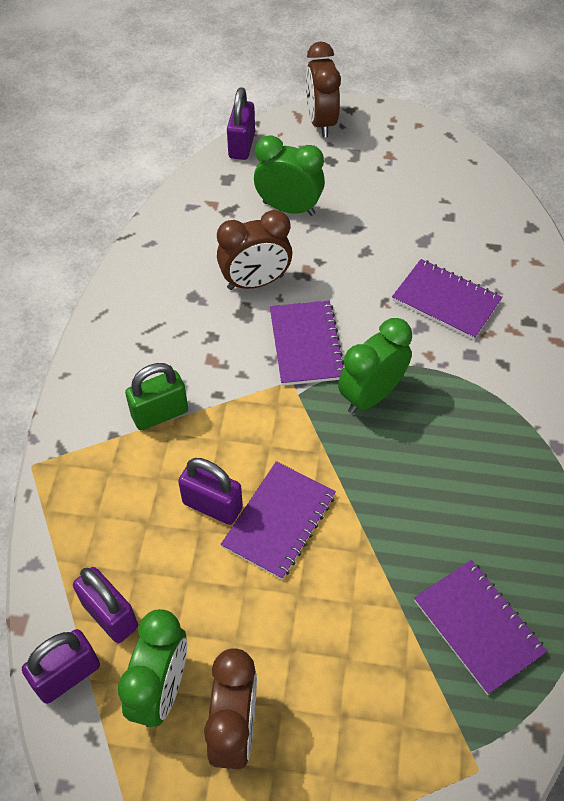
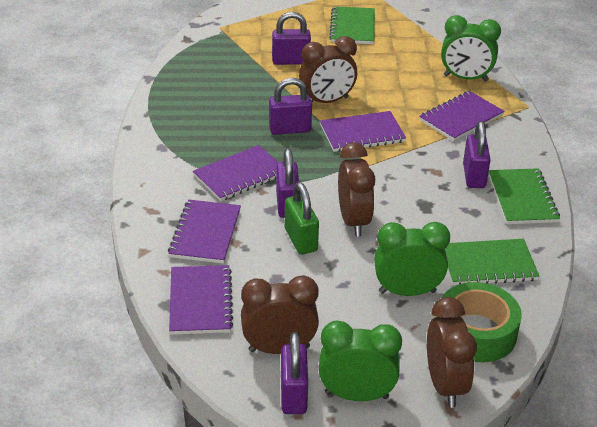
brown clock: [204,648,257,769] [217,210,292,290] [306,42,341,137] = 3 -> [241,275,319,354] [299,36,357,103] [338,142,375,237] [427,297,477,408] = 4
green notebook: none = 0 -> [329,6,375,44] [445,239,539,285] [489,168,560,224] = 3
green tape: none = 0 -> [442,282,522,362] = 1
purple notebook: [221,461,336,580] [270,301,344,386] [392,259,502,340] [414,560,547,695] = 4 -> [168,200,241,264] [169,265,233,335] [193,145,279,201] [320,111,406,152] [419,91,504,141] = 5
purple padlock: [22,629,100,704] [73,567,138,643] [178,458,243,525] [227,87,255,160] = 4 -> [269,78,312,135] [272,12,311,65] [276,148,299,218] [281,332,308,414] [463,121,491,188] = 5

